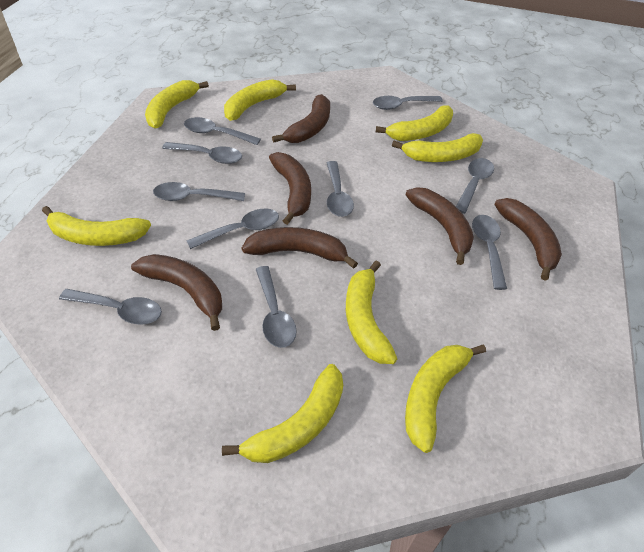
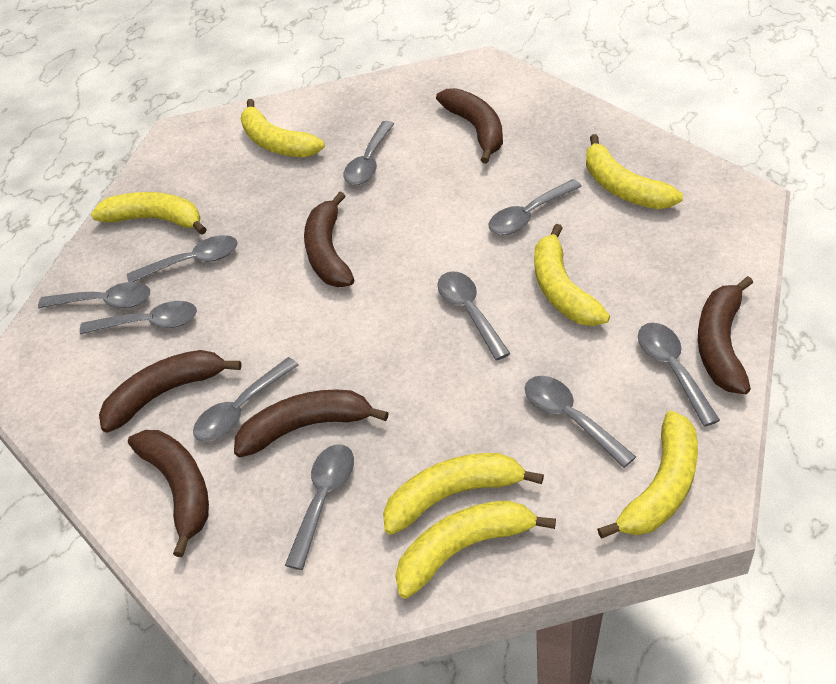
yellow banana: [42,206,151,246] [145,80,209,128] [222,364,343,463] [224,79,296,121] [346,261,397,364] [375,105,453,141] [392,133,483,162] [405,345,486,453] = 8 -> [91,192,207,235] [241,99,325,157] [383,453,544,535] [395,500,556,599] [534,224,610,326] [586,134,683,209] [597,411,698,538] = 7

